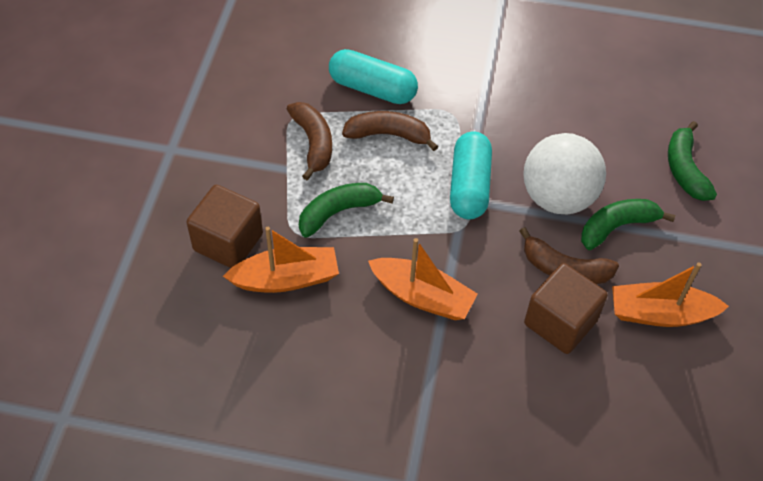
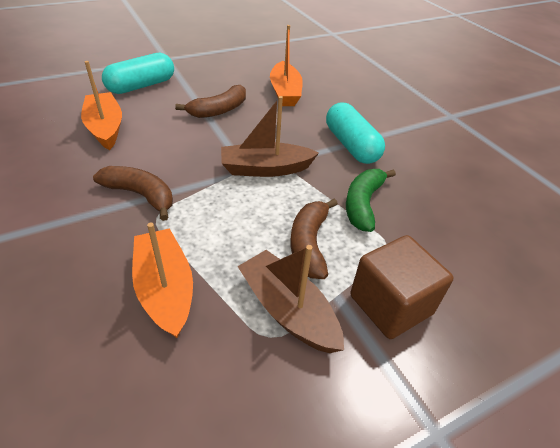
brown boat: none = 0 -> [221,96,319,177] [237,245,344,353] = 2
brown cube: [186,185,263,268] [524,263,608,354] = 2 -> [350,235,454,339] = 1
green banana: [299,183,394,238] [581,199,675,250] [668,121,717,201] = 3 -> [346,169,396,232] = 1
white ball: [523,133,606,214] = 1 -> none = 0

